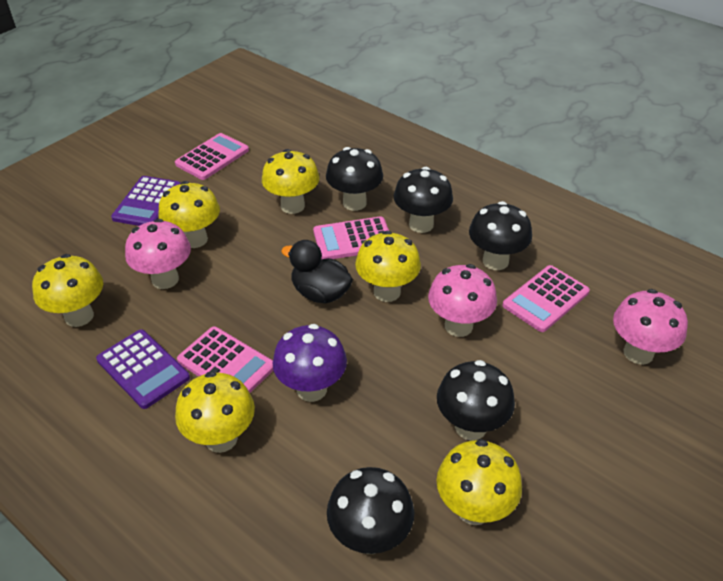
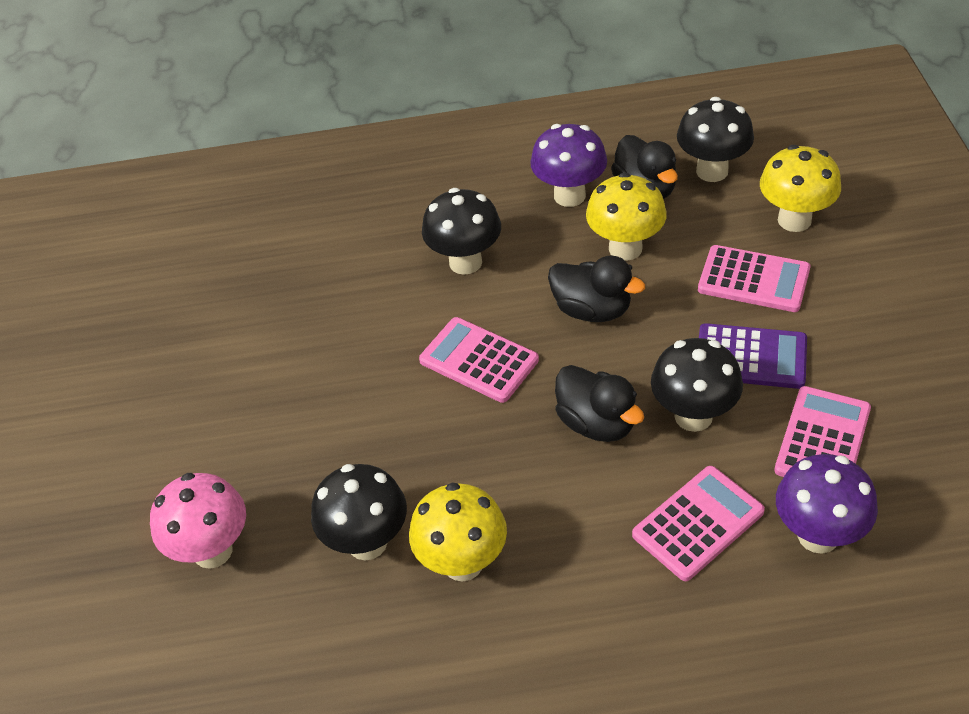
black duck: [281,240,353,303] = 1 -> [548,256,645,322] [555,365,644,442] [611,135,678,199] = 3
black mushroom: [326,147,383,211] [327,467,414,554] [394,167,453,233] [437,360,515,441] [469,201,532,270] = 5 -> [311,464,407,560] [422,188,501,275] [651,338,743,432] [677,97,754,182] = 4
pink mushroom: [125,219,191,289] [428,264,497,337] [613,289,688,365] = 3 -> [150,473,246,569] = 1
purple calculator: [96,329,190,409] [111,176,180,226] = 2 -> [699,323,807,389] = 1
purple mushroom: [272,324,347,402] = 1 -> [530,124,607,207] [776,454,878,554] = 2
yellow mushroom: [32,254,103,327] [158,181,220,248] [175,371,255,453] [262,149,319,214] [355,231,421,302] [437,439,522,525] = 6 -> [409,482,507,581] [586,172,667,261] [760,145,841,232] = 3

